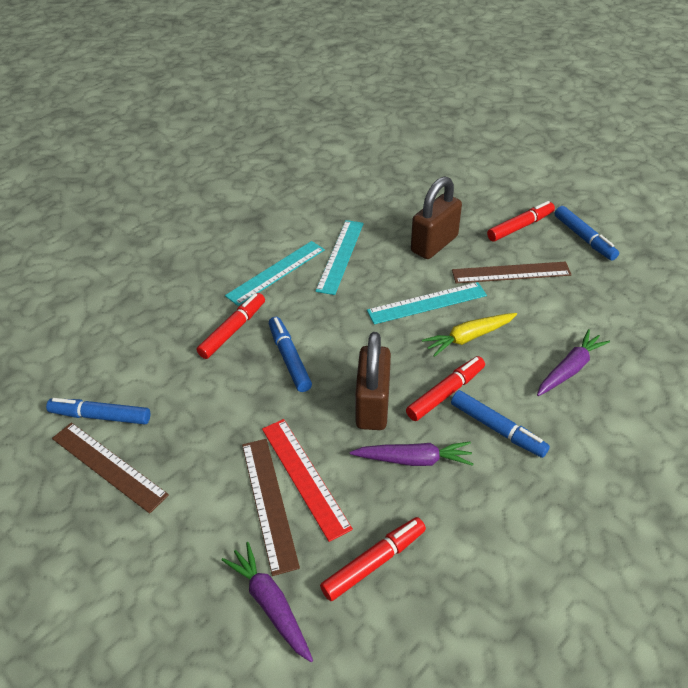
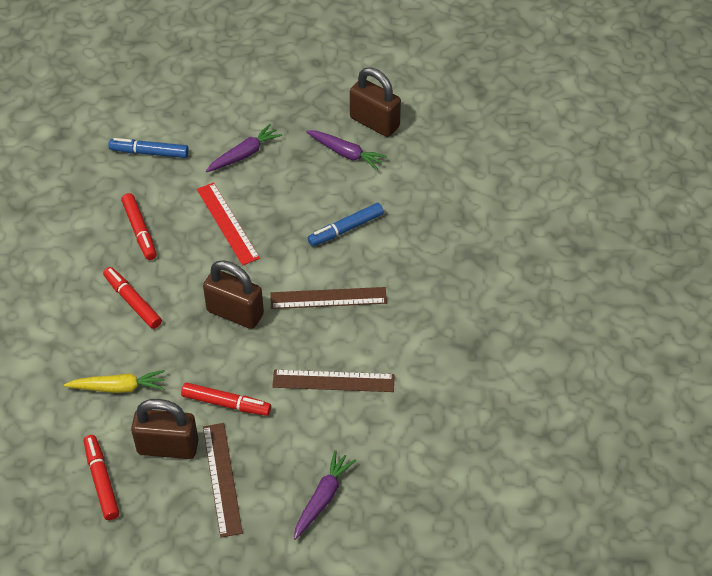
blue marker: [46,398,150,424] [269,317,312,392] [451,390,550,458] [555,206,619,261] = 4 -> [109,138,189,158] [308,203,384,246] = 2
brown padlock: [355,332,391,430] [411,176,462,259] = 2 -> [131,399,199,459] [203,260,264,329] [350,67,401,137] = 3
turquoise ruler: [225,241,325,306] [315,220,364,295] [367,282,487,324] = 3 -> none = 0

